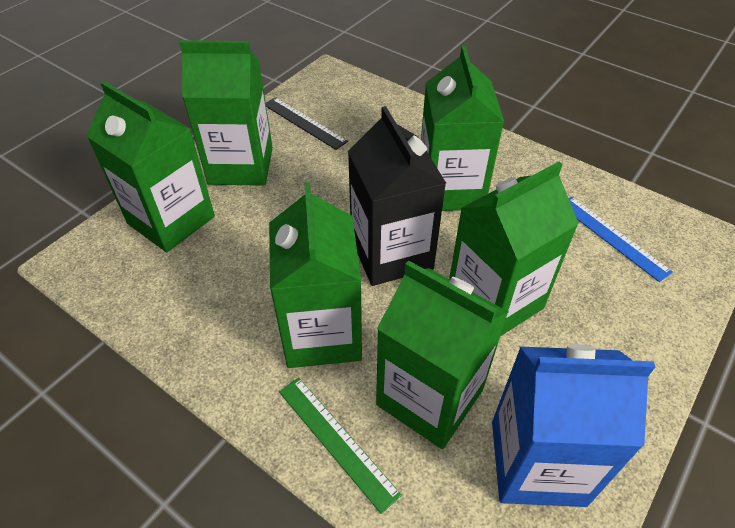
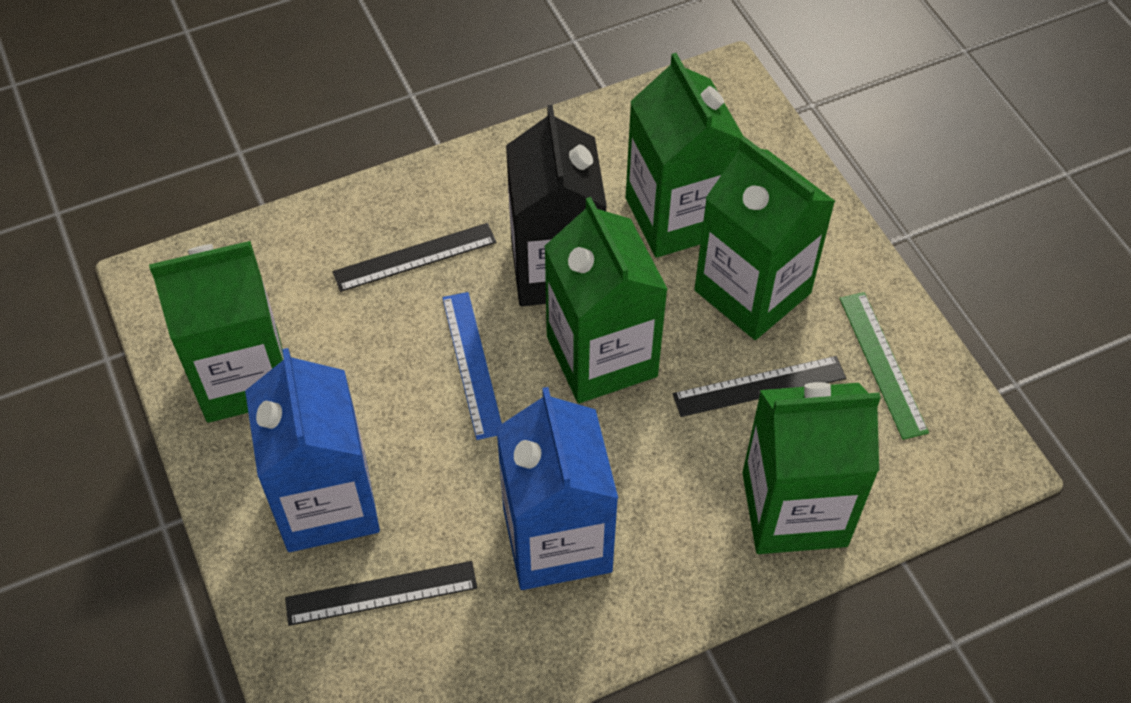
black ruler: [266,97,348,150] = 1 -> [285,561,477,626] [333,223,496,292] [673,356,846,417] = 3
blue carton: [492,344,655,507] = 1 -> [245,348,380,552] [496,387,618,590] = 2
green carton: [86,81,215,252] [179,40,273,185] [269,182,362,368] [376,260,508,449] [421,46,504,211] [449,162,579,336] = 6 -> [149,241,284,423] [544,197,668,403] [626,53,744,258] [694,137,835,340] [742,382,881,554] = 5

